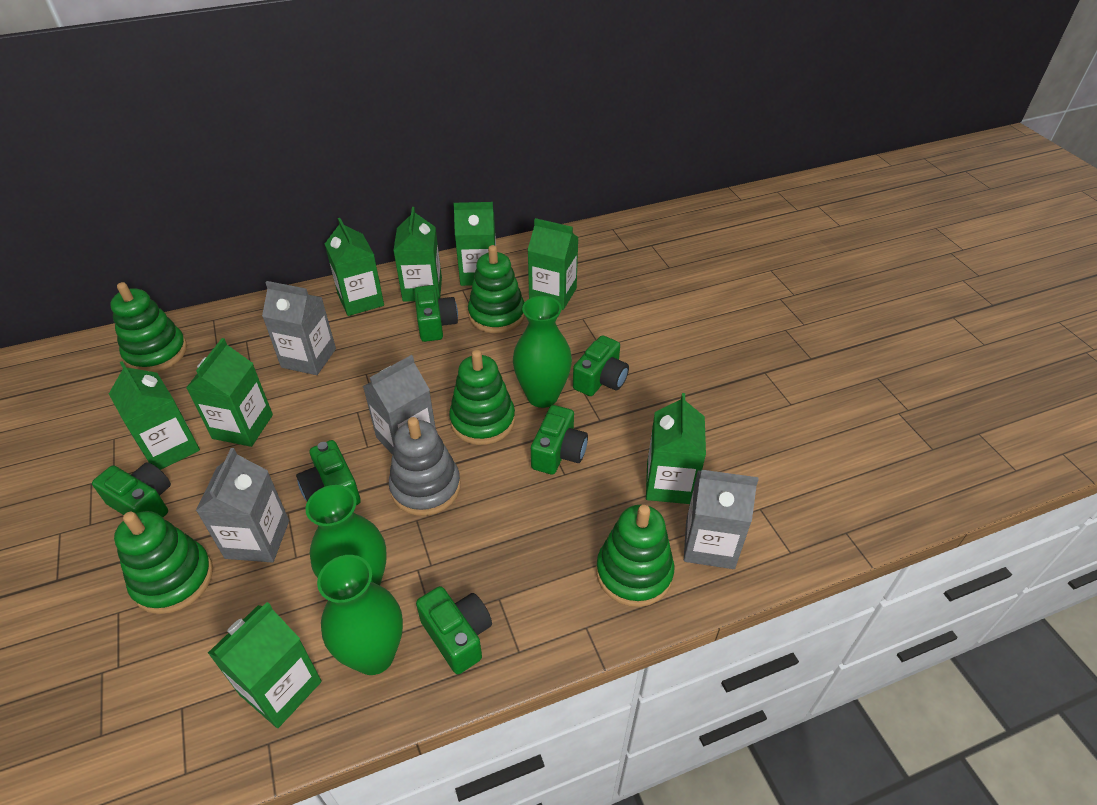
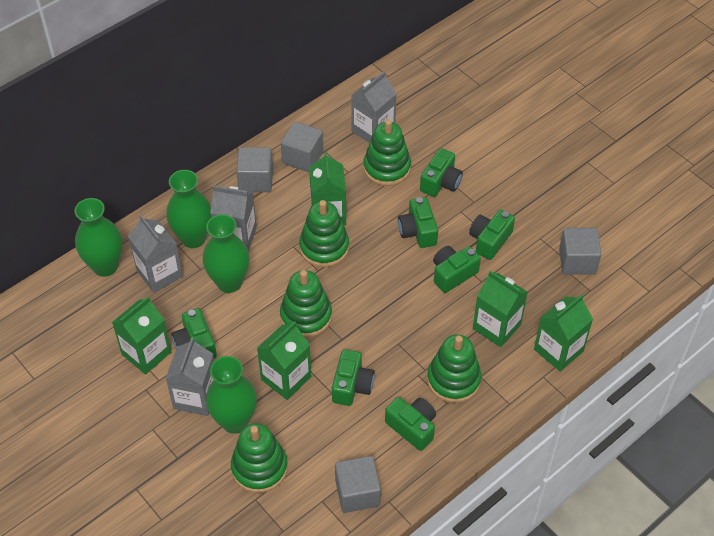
green camera: [92,462,171,517] [296,440,361,505] [414,285,458,342] [416,586,492,674] [531,405,588,475] [573,335,629,396] = 6 -> [171,308,217,359] [332,349,375,406] [385,397,436,451] [398,197,438,248] [420,148,463,197] [433,246,481,293] [469,210,515,260] = 7
green carton: [109,361,200,470] [186,338,273,447] [208,602,322,728] [325,218,384,316] [393,207,442,302] [453,202,496,286] [527,218,579,310] [646,393,706,504] = 8 -> [112,296,172,375] [257,321,311,400] [309,152,346,225] [473,271,528,347] [534,295,593,372] = 5
green vase: [305,485,387,585] [317,555,403,675] [513,296,572,408] = 3 -> [74,198,123,277] [166,170,211,248] [203,214,250,293] [206,356,257,434] = 4
grey cube: none = 0 -> [236,147,273,192] [281,122,323,172] [335,456,381,513] [559,228,601,274] = 4
grey stacking toy: [389,417,461,516] = 1 -> none = 0

